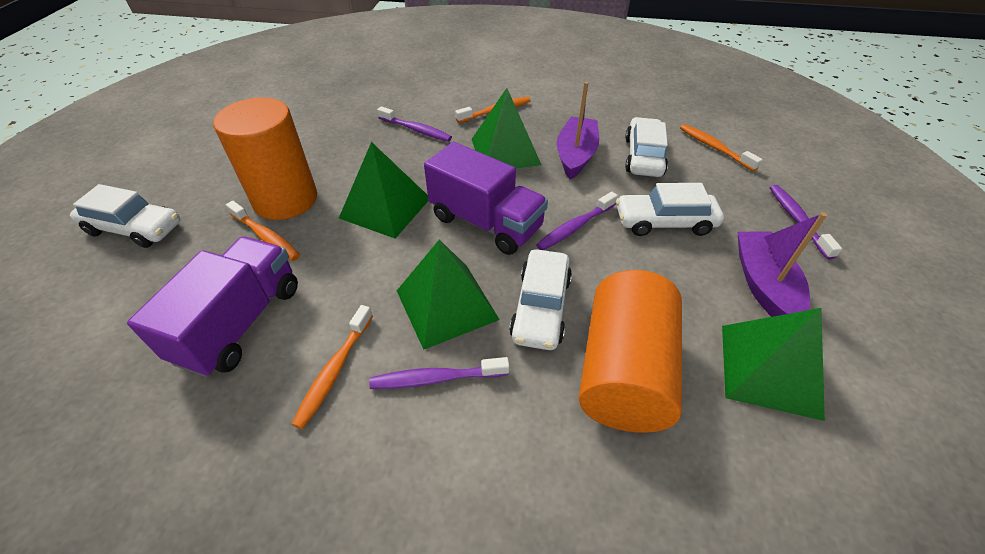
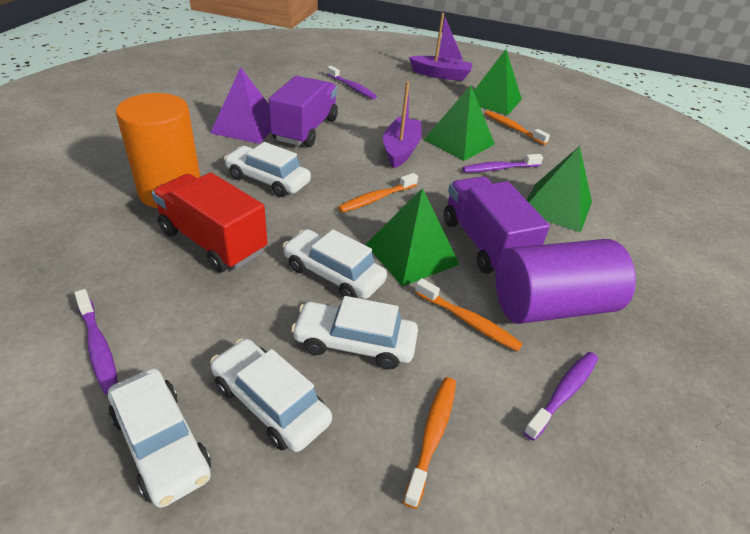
orange cylinder: [213,97,317,220] [579,270,682,433] = 2 -> [116,93,200,208] = 1
purple cylinder: none = 0 -> [495,239,636,324] = 1
purple pyramid: none = 0 -> [210,67,271,144] = 1
red truck: none = 0 -> [152,173,268,273] = 1
white car: [70,184,180,248] [509,249,572,350] [616,183,724,236] [625,117,668,177] = 4 -> [108,368,211,508] [210,339,332,452] [224,142,311,197] [283,229,387,299] [291,296,418,370] = 5

